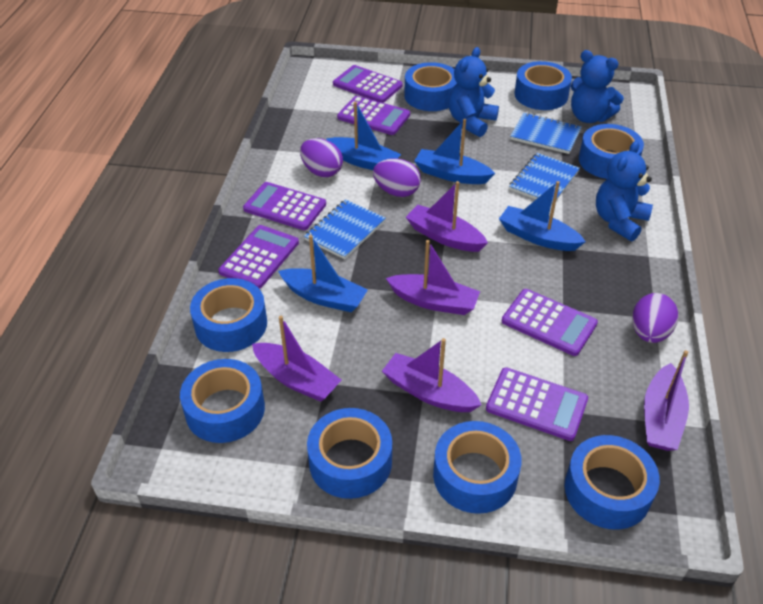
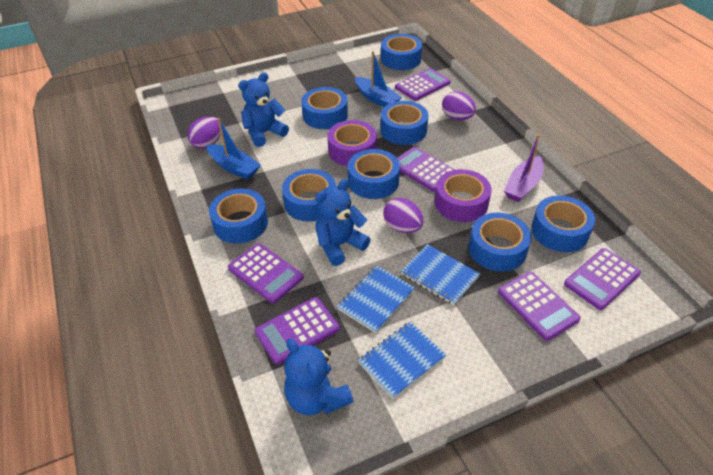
blue boat: [278,235,368,312] [326,102,401,170] [414,119,495,184] [499,181,586,251] = 4 -> [207,118,261,179] [355,51,402,107] = 2
purple boat: [252,316,341,402] [382,338,482,412] [386,240,480,315] [406,181,488,252] [644,350,689,451] = 5 -> [504,134,544,202] = 1
purple tape: none = 0 -> [327,120,377,166] [435,169,492,222] = 2

